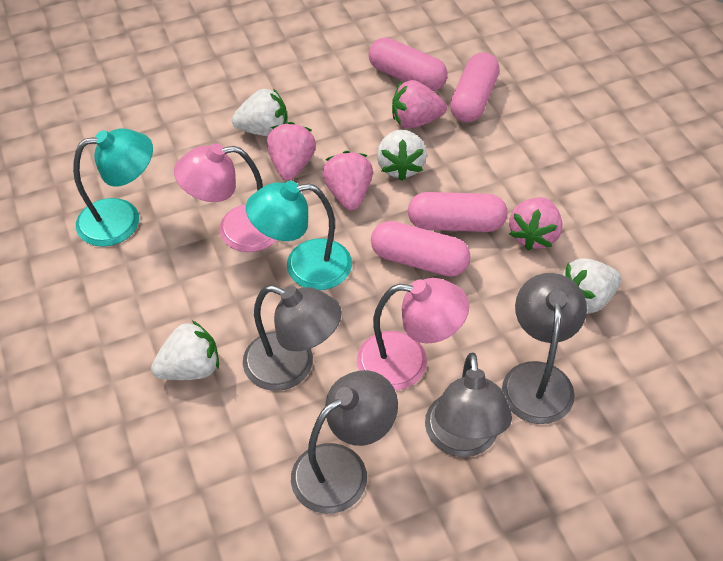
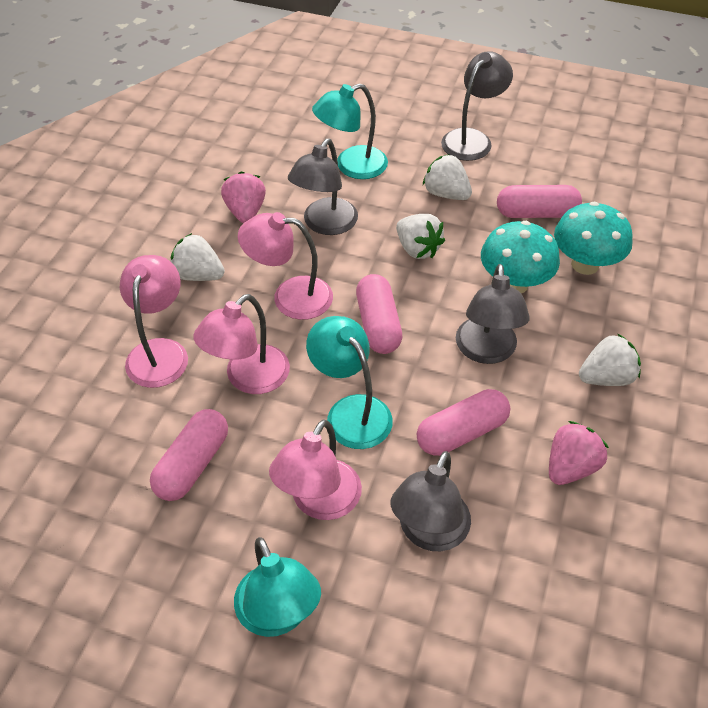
pink lamp: [174,143,277,252] [357,278,469,391] = 2 -> [120,255,188,388] [193,294,290,394] [238,212,333,320] [269,420,362,520] = 4
pink strawberry: [267,122,316,180] [322,151,373,210] [392,80,447,128] [509,197,562,250] = 4 -> [221,171,266,223] [549,421,609,485] = 2
turquoise lamp: [73,128,153,247] [246,181,352,290] = 2 -> [234,537,321,637] [306,316,393,449] [312,83,388,179] = 3
turquoise mushroom: none = 0 -> [481,221,560,293] [554,202,633,275] = 2

